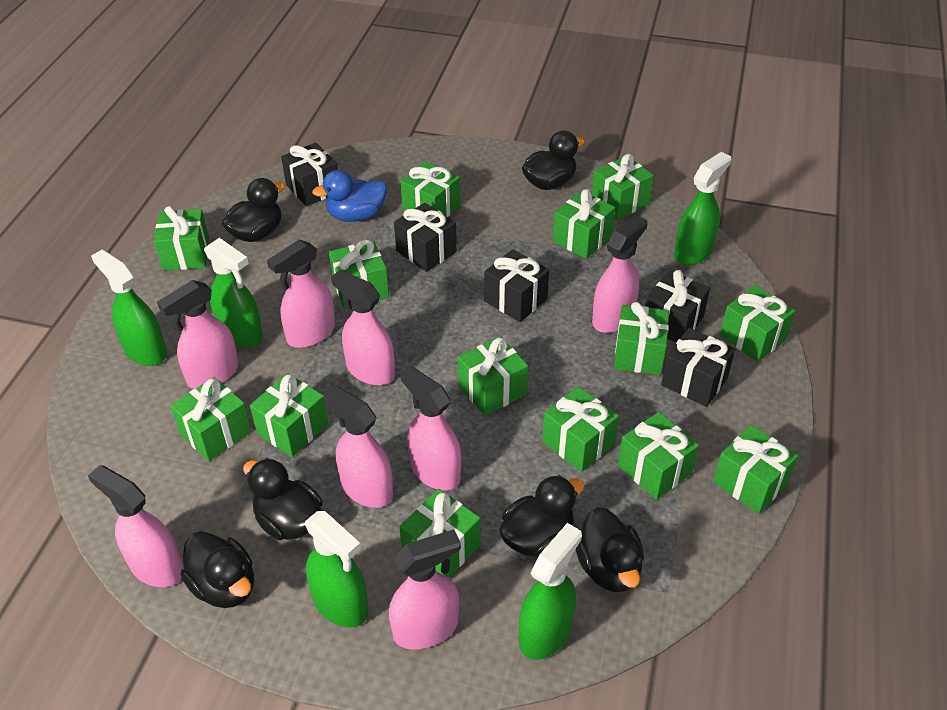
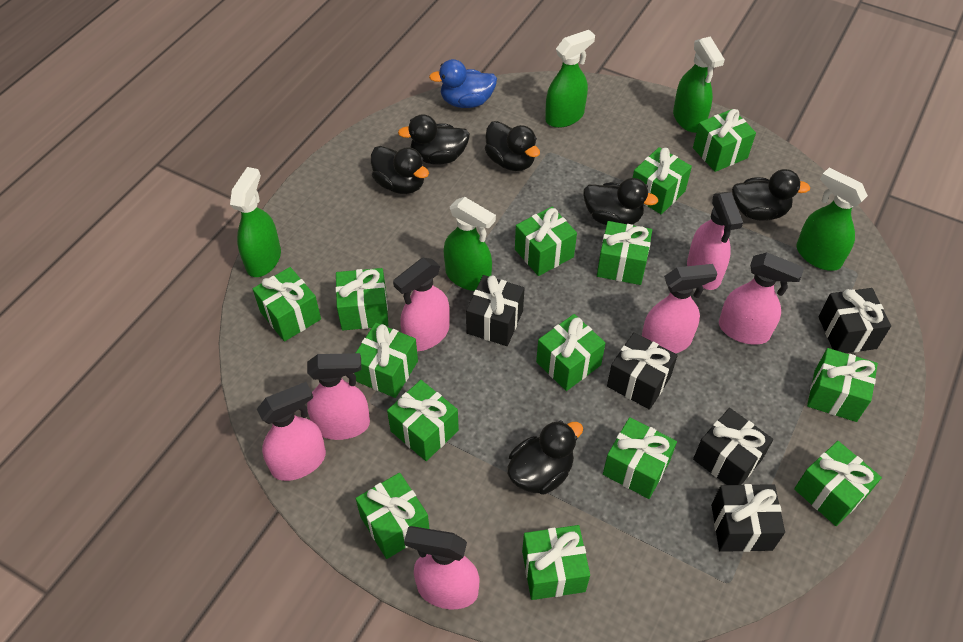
pink spray bottle: [88,465,184,587] [157,280,239,389] [267,239,335,348] [323,385,393,508] [331,270,395,385] [389,529,461,650] [400,366,461,490] [592,215,647,333] = 8 -> [257,382,326,481] [307,353,370,440] [393,258,450,351] [404,526,480,609] [642,264,717,353] [687,192,743,290] [719,252,804,345] = 7

